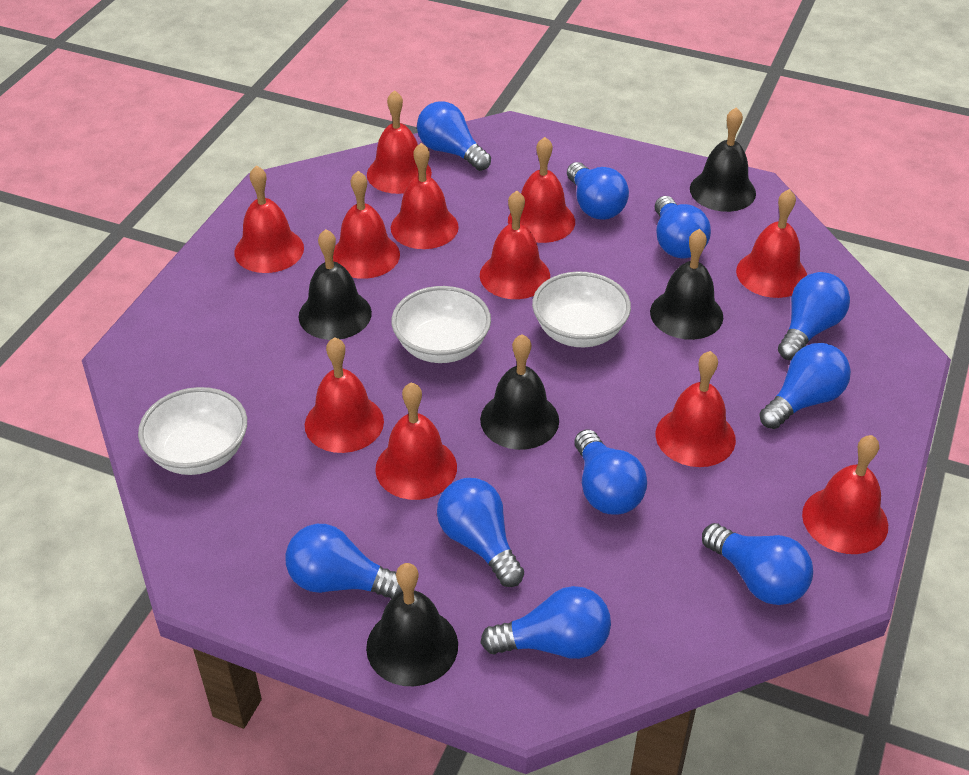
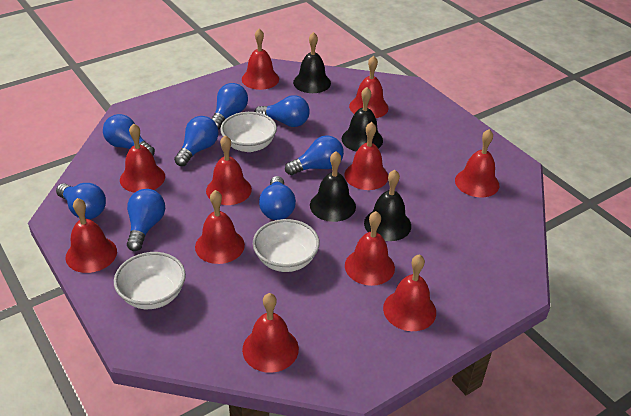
black bell: [299,229,372,340] [366,563,458,686] [480,334,559,450] [650,229,723,340] [690,107,756,212] = 5 -> [293,32,331,93] [310,151,356,222] [342,87,383,152] [364,170,411,241] = 4
blue light bulb: [285,524,402,599] [417,101,491,171] [437,478,524,587] [481,586,611,659] [567,162,629,220] [574,429,647,515] [655,196,711,258] [702,523,813,605] [759,343,851,429] [778,272,850,360] = 10 -> [56,183,106,219] [103,114,155,156] [127,189,165,251] [174,116,219,166] [211,83,248,130] [254,95,310,127] [259,176,296,220] [285,135,344,175] = 8

